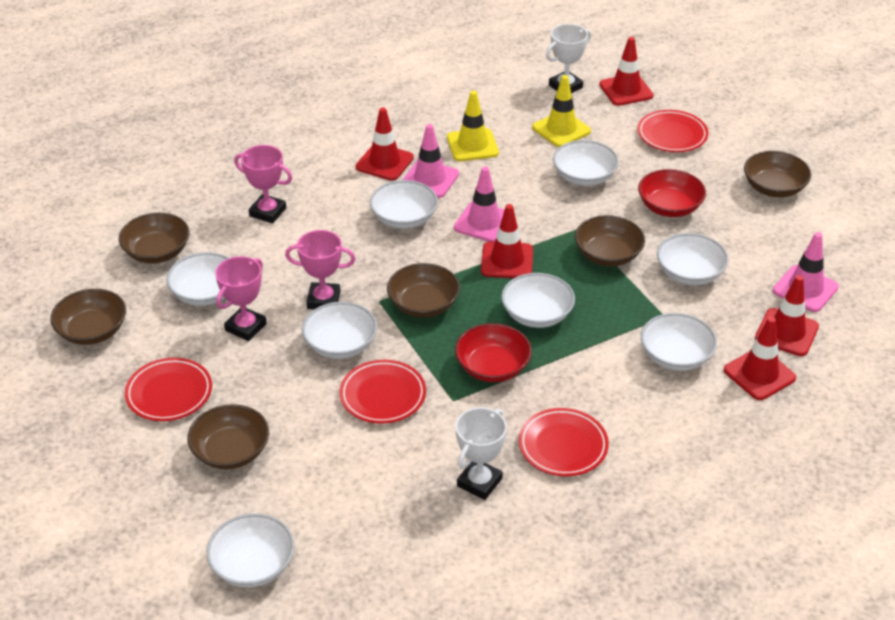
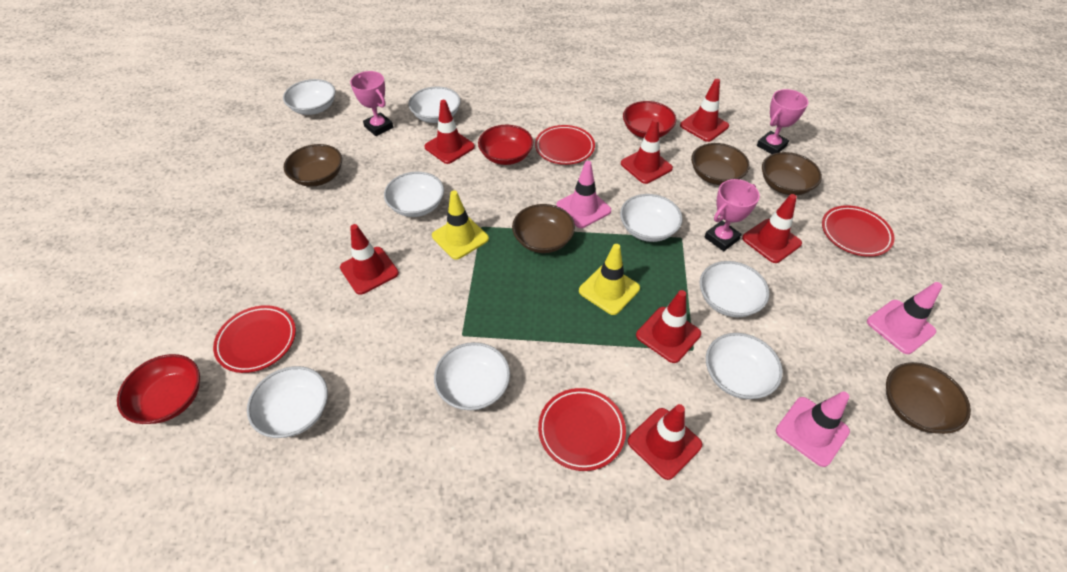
brown bowl: [50,289,126,345] [119,213,189,263] [187,404,269,470] [387,263,460,318] [575,215,645,266] [744,151,811,197] = 6 -> [283,144,342,187] [512,204,575,253] [691,143,750,185] [762,152,822,195] [886,362,971,434] = 5
red bowl: [455,323,532,382] [638,169,706,217] = 2 -> [117,354,200,424] [478,125,533,165] [623,101,676,138] = 3
red traffic cone: [356,108,414,181] [481,204,533,278] [599,37,653,106] [724,317,796,400] [755,275,819,356] = 5 -> [340,224,399,295] [424,100,475,164] [621,119,673,184] [628,404,702,480] [636,290,701,363] [680,79,729,142] [742,194,802,263] = 7
white trophy: [456,407,507,500] [546,24,591,93] = 2 -> none = 0

